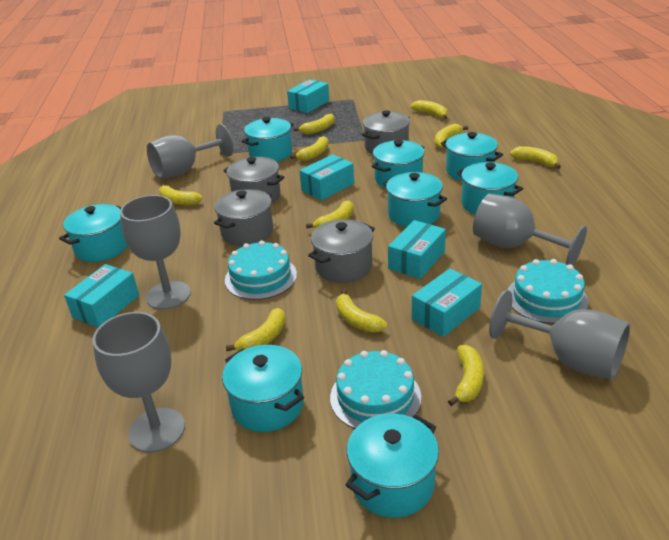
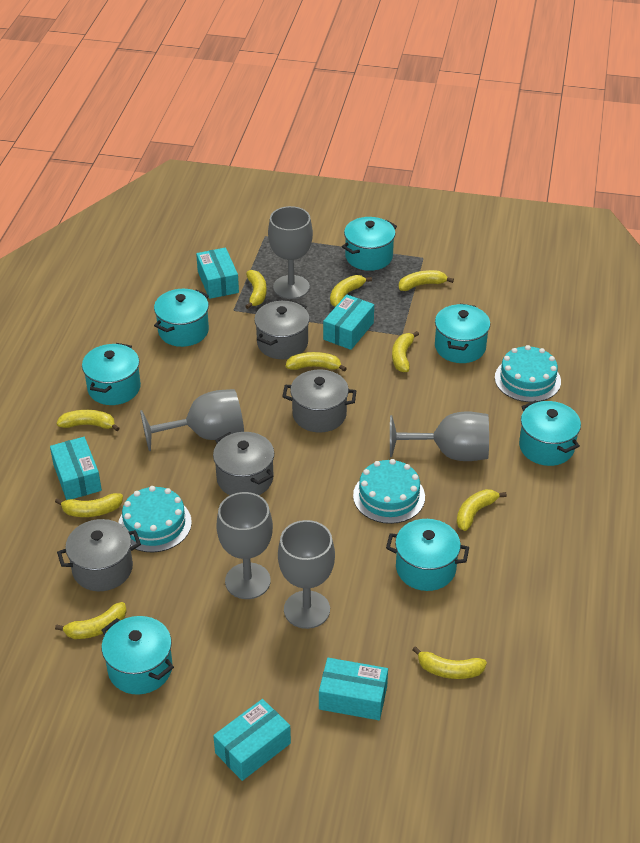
turquoise pot: [59,204,127,262] [222,345,304,432] [242,117,294,162] [346,414,439,518] [372,140,425,188] [383,172,447,227] [441,132,503,181] [457,162,523,214] = 8 -> [82,343,141,405] [102,616,174,695] [154,289,209,347] [342,217,397,271] [386,519,469,591] [435,304,490,363] [519,400,581,466] = 7

